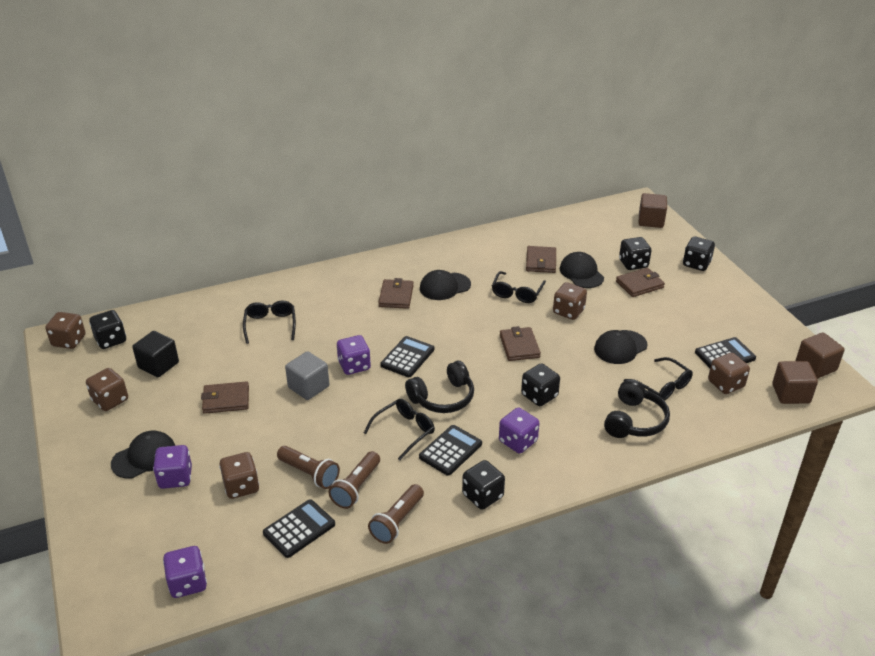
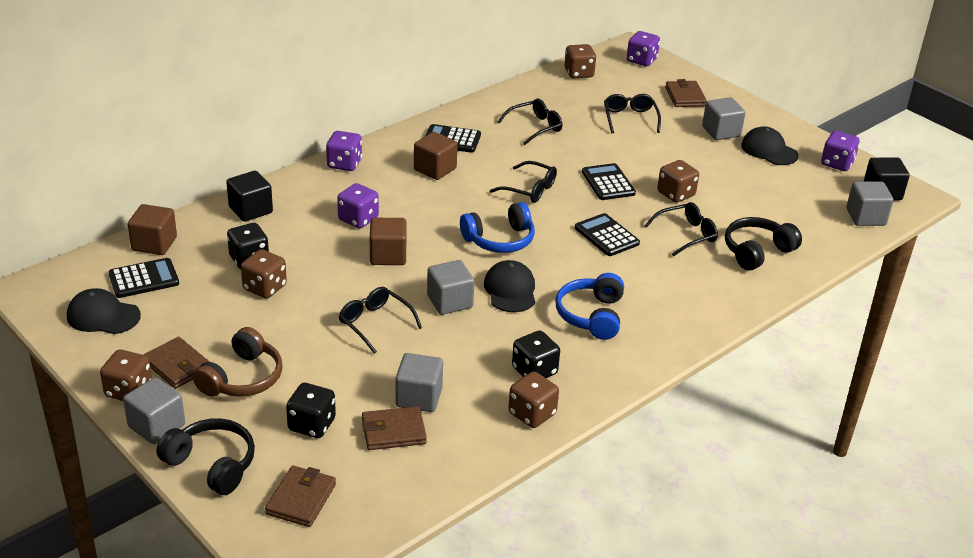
black cap: [111,431,175,479] [420,270,471,300] [560,252,604,288] [594,330,648,364] = 4 -> [67,288,141,334] [484,260,535,312] [741,126,799,165] = 3
black cube: [132,331,179,377] = 1 -> [226,171,273,222] [864,158,910,200] = 2
black dice: [89,310,126,349] [462,460,505,510] [521,363,560,406] [619,237,651,270] [683,237,715,271] = 5 -> [227,223,269,269] [286,383,336,438] [512,330,560,378] = 3
black glasses: [243,301,296,344] [364,399,435,460] [492,271,546,303] [624,357,693,401] = 4 -> [339,287,422,354] [490,161,557,203] [498,99,562,145] [604,94,661,133] [644,202,718,257] = 5
blue headphones: none = 0 -> [460,202,535,253] [556,273,624,340] = 2
brown flashlight: [277,446,340,489] [328,451,380,509] [368,484,424,544] = 3 -> none = 0
brown headphones: none = 0 -> [193,327,282,397] = 1
brown wallet: [201,381,249,414] [378,278,414,309] [500,326,541,361] [526,246,556,273] [616,268,665,297] = 5 -> [143,337,210,389] [265,466,336,527] [362,406,427,450] [665,79,707,107] = 4
grey cube: [285,351,329,400] = 1 -> [123,377,185,444] [395,353,443,412] [427,260,475,315] [702,97,745,140] [846,182,893,226] = 5

